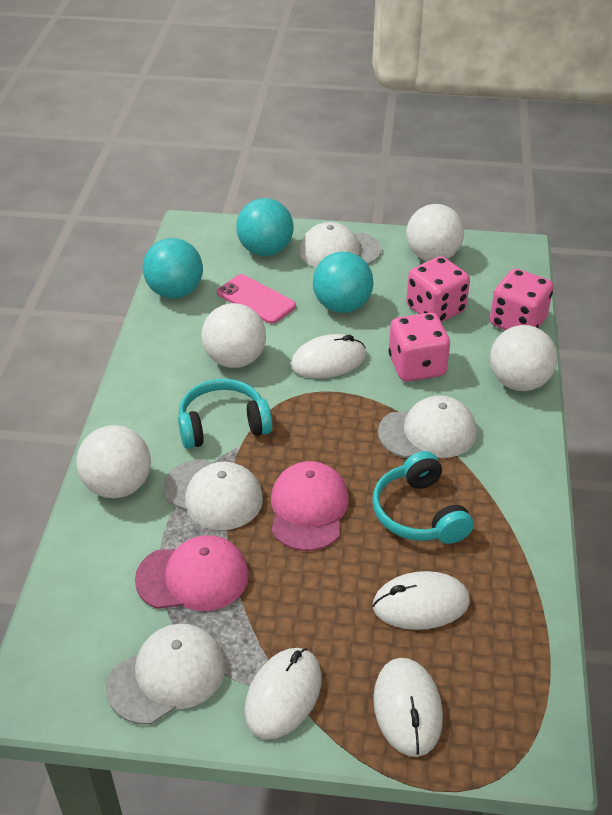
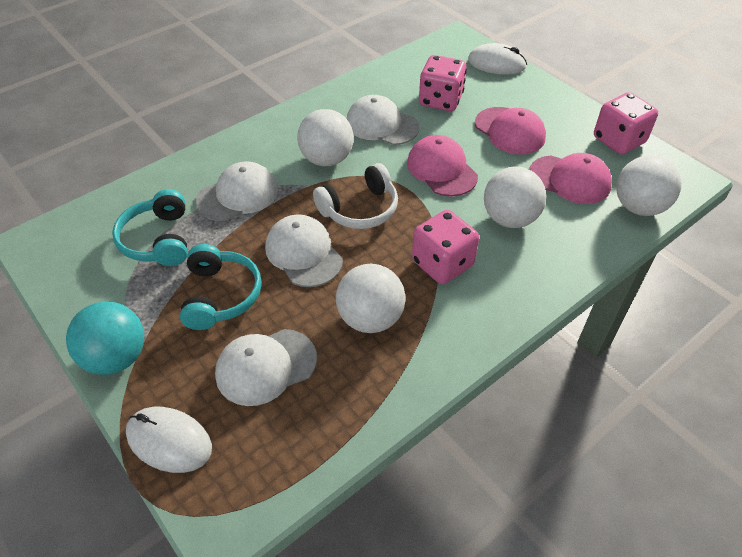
pink cap: [135,535,249,611] [271,461,349,551] = 2 -> [407,135,478,197] [475,107,546,154] [529,153,612,204] = 3
pink phone: [217,274,296,324] = 1 -> none = 0
turquoise ball: [143,238,203,298] [236,198,294,256] [313,252,374,313] = 3 -> [66,302,144,375] = 1
white headphones: none = 0 -> [313,163,398,229] = 1
white mouse: [244,648,322,740] [291,334,366,379] [372,571,470,630] [373,658,443,757] = 4 -> [126,407,212,473] [468,43,527,75] = 2

